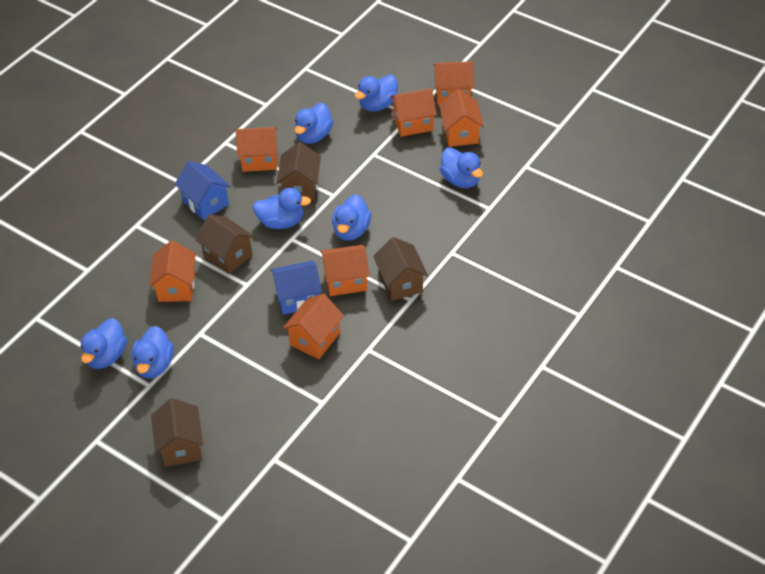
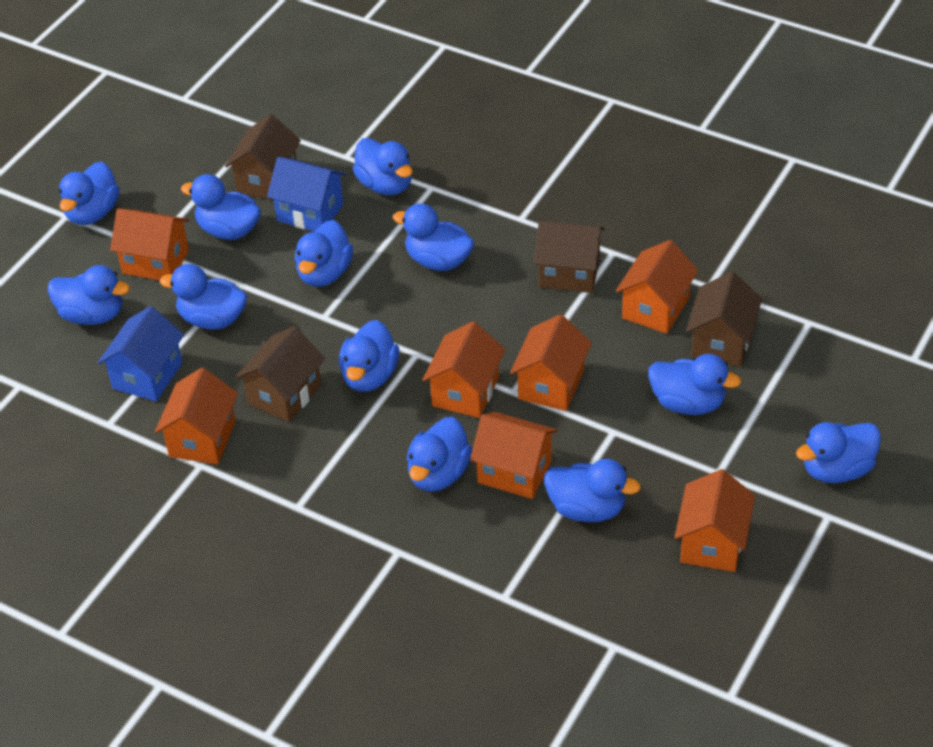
blue duck: [80,318,127,369] [131,326,174,379] [253,188,311,229] [295,103,333,144] [332,194,371,241] [355,74,398,112] [440,147,483,188] = 7 -> [48,265,130,325] [59,161,120,225] [160,264,247,330] [181,174,261,240] [295,220,353,287] [339,320,399,392] [353,138,413,195] [393,203,474,271] [407,417,472,492] [544,459,641,522] [648,354,741,415] [796,422,881,483] = 12

